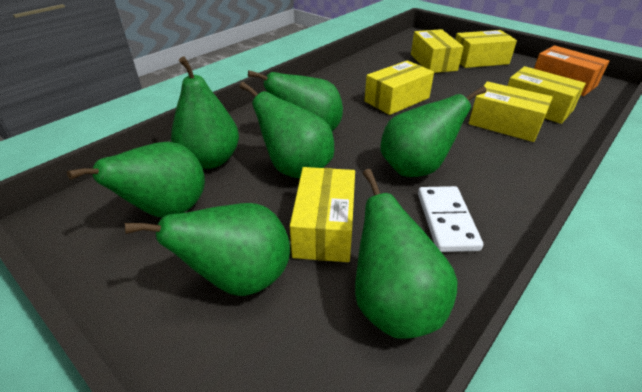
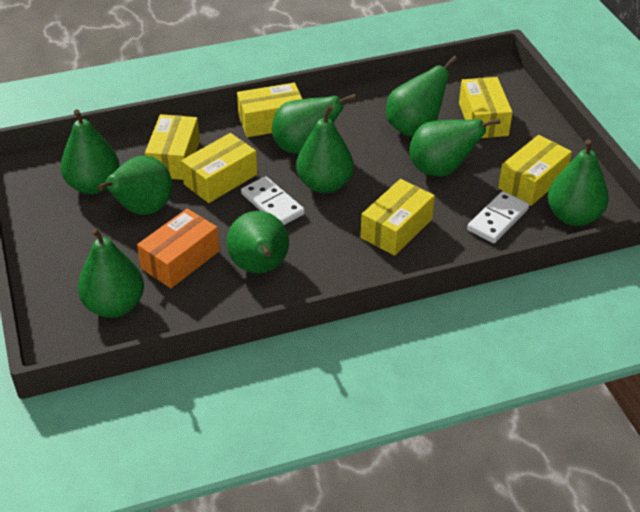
green pear: [67,141,205,218] [125,203,290,296] [171,56,239,169] [239,82,334,178] [248,70,343,131] [355,169,457,339] [380,86,486,177] = 7 -> [61,109,120,194] [78,228,144,318] [97,156,172,215] [227,211,289,273] [272,94,356,154] [296,105,354,193] [386,56,458,137] [409,118,500,176] [547,139,609,226] = 9
white domino: [418,186,483,252] = 1 -> [241,176,305,225] [467,191,529,243] = 2

